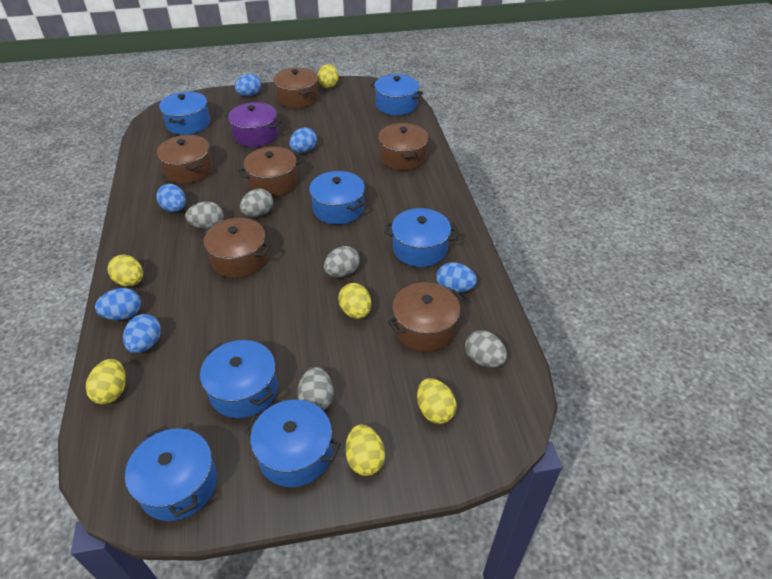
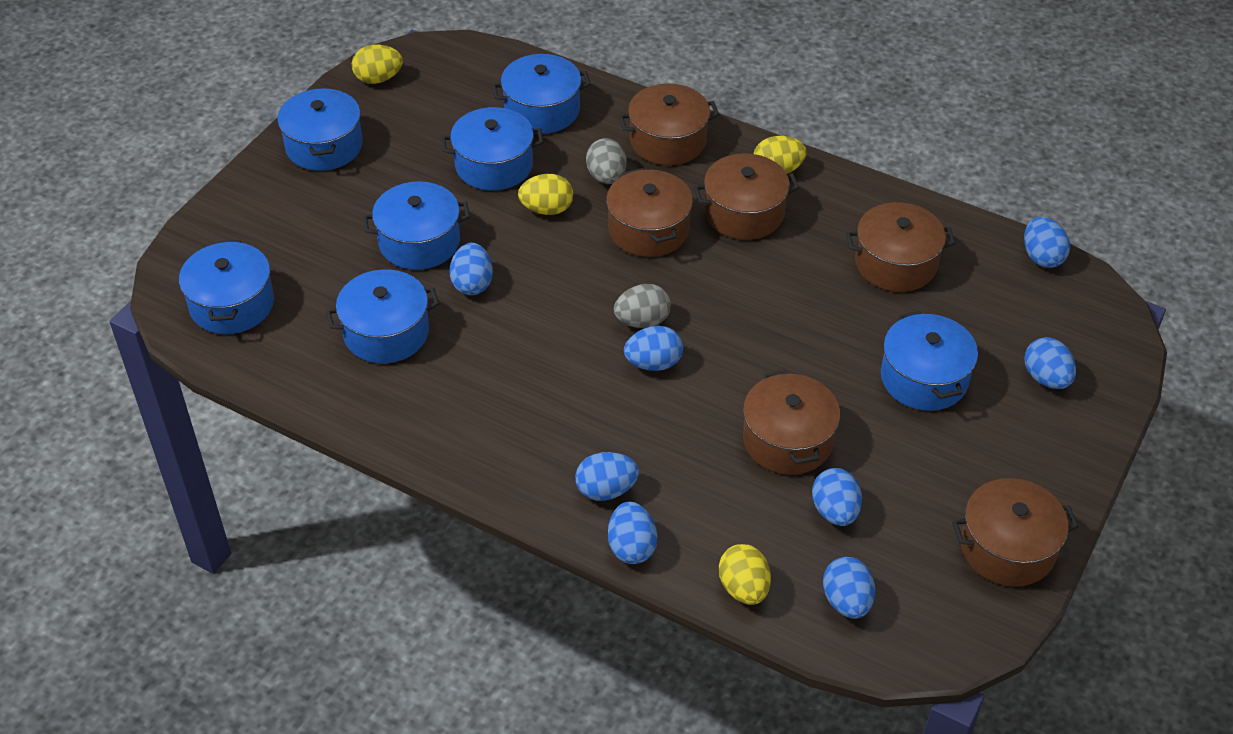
blue egg: [95,288,141,320] [123,314,161,353] [156,184,186,212] [235,74,261,97] [290,127,317,153] [436,262,477,293] = 6 -> [449,243,493,295] [575,452,639,501] [608,502,657,564] [624,326,683,371] [812,468,862,526] [823,557,875,619] [1024,217,1070,268] [1024,337,1076,389] = 8
grey egg: [185,201,224,229] [240,189,273,217] [297,367,334,411] [324,246,360,278] [465,330,507,367] = 5 -> [586,138,627,184] [614,284,671,328] = 2
purple pot: [225,102,281,147] = 1 -> none = 0
yellow egg: [86,359,126,404] [108,255,143,286] [318,64,338,88] [338,283,371,319] [345,425,385,476] [417,378,457,424] = 6 -> [352,45,403,84] [518,174,573,215] [719,544,771,605] [754,136,807,174] = 4

